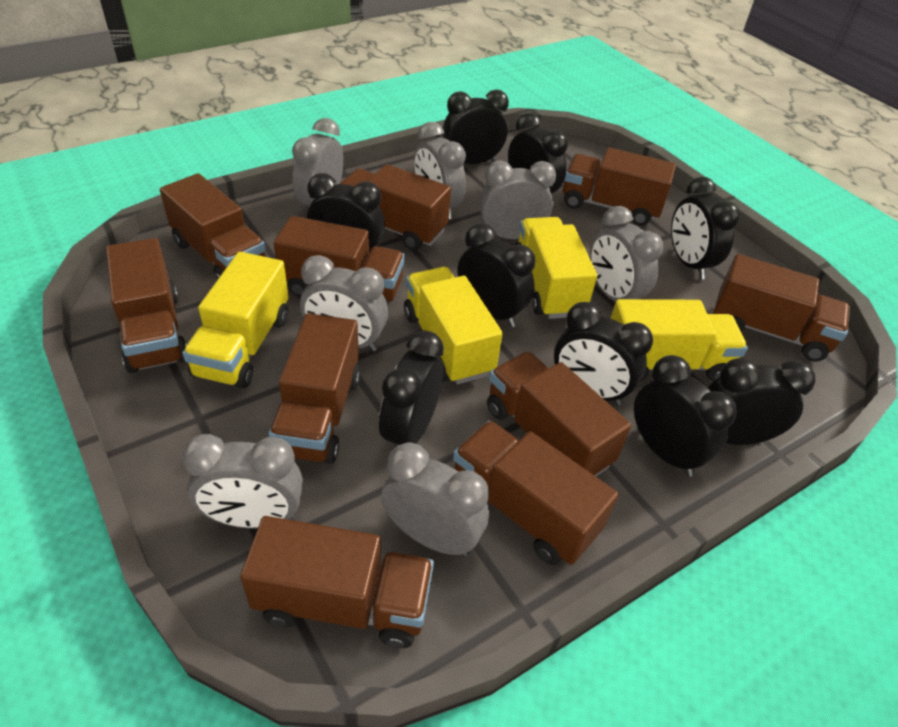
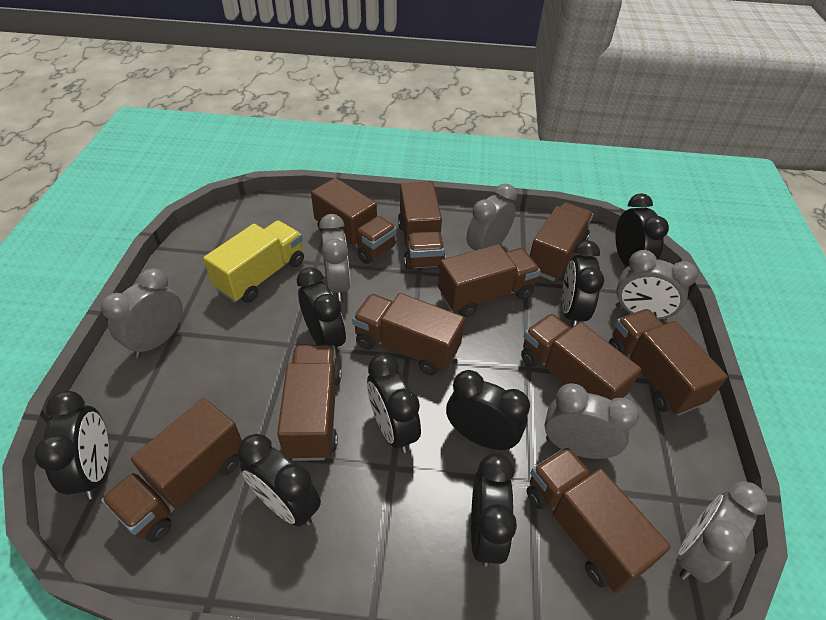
black clock: [307,173,385,252] [379,331,444,449] [443,90,509,164] [458,223,535,327] [508,112,568,194] [554,302,653,405] [634,355,737,476] [671,177,740,279] [707,358,815,445] = 9 -> [34,390,109,499] [237,434,321,527] [297,267,346,357] [367,353,421,453] [446,370,530,451] [471,453,517,567] [562,241,604,328] [616,194,669,267] = 8
grey clock: [182,434,303,529] [292,118,344,211] [300,255,388,351] [381,442,489,557] [414,122,466,219] [479,160,556,239] [590,206,663,301] = 7 -> [101,268,182,357] [319,214,350,301] [467,183,517,250] [544,383,639,459] [616,250,698,322] [677,481,768,583] = 6
yellow truck: [182,252,289,389] [404,267,503,384] [515,217,597,319] [610,299,748,382] = 4 -> [203,220,304,303] = 1

